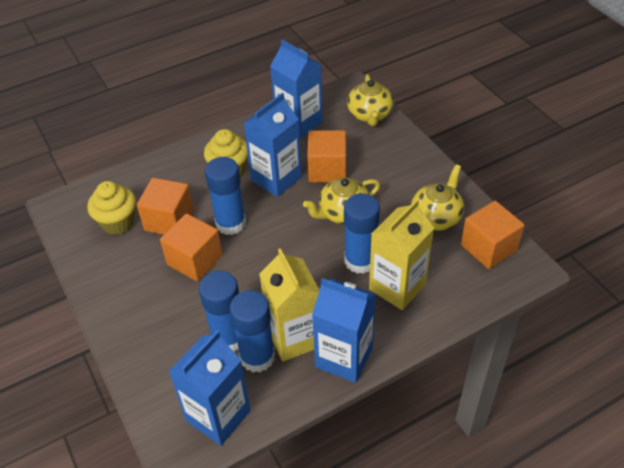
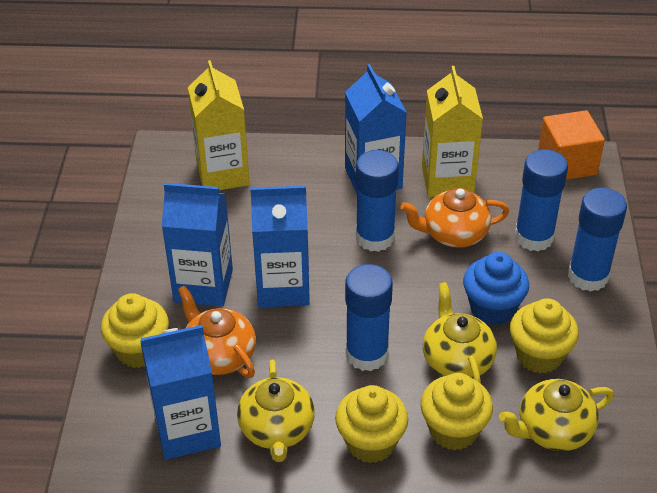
blue cupcake: none = 0 -> [463,252,529,325] = 1
orange cube: [137,178,194,235] [160,214,223,281] [307,130,346,183] [461,201,525,269] = 4 -> [538,110,605,180] = 1
orange teapot: none = 0 -> [178,285,256,378] [401,188,509,248] = 2
yellow cupcake: [87,181,136,235] [204,129,248,178] = 2 -> [101,293,169,368] [335,385,408,463] [420,373,493,450] [510,298,579,374] = 4

